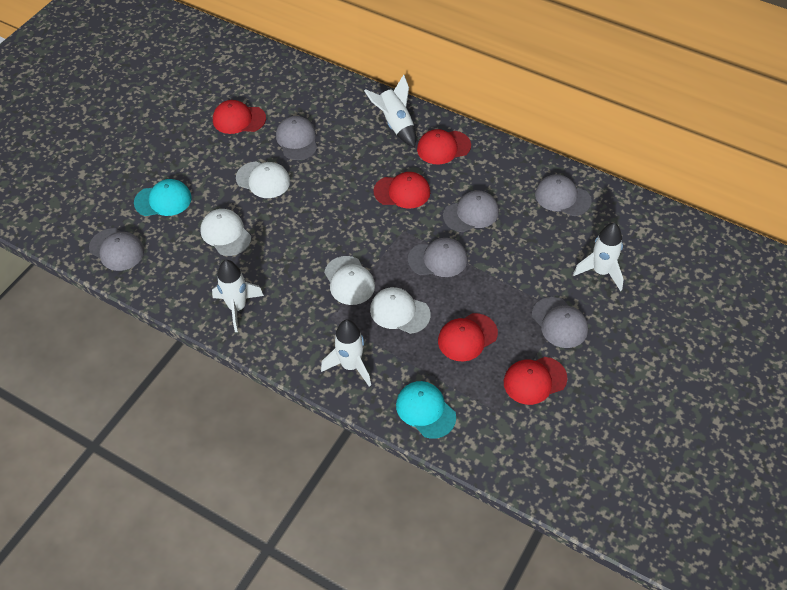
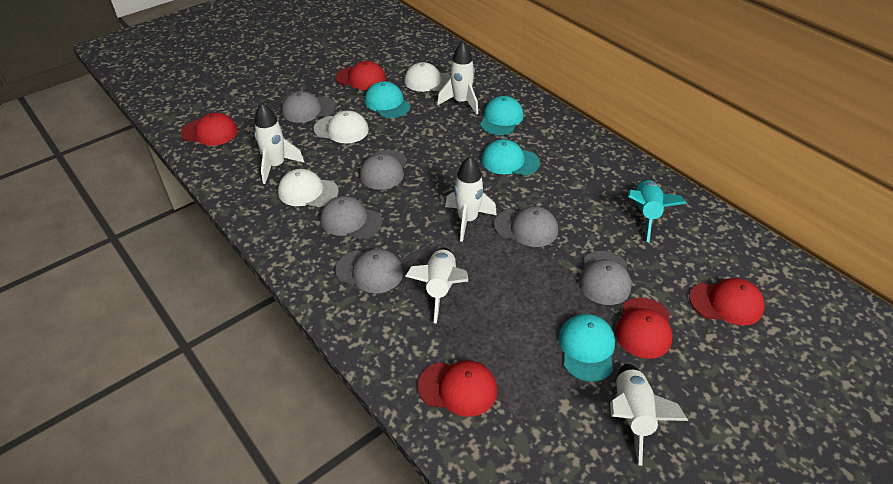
turquoise cap: [134,179,192,216] [396,381,456,439] = 2 -> [365,81,411,118] [480,96,524,135] [481,139,540,176] [559,314,615,382] = 4
turquoise rocket: none = 0 -> [628,180,686,242] = 1
white cap: [200,209,251,256] [236,162,290,198] [324,256,375,305] [370,287,431,334] = 4 -> [278,169,339,207] [314,111,369,143] [404,62,451,92] = 3
white rocket: [212,260,264,332] [321,319,371,387] [364,75,416,147] [573,223,624,291] = 4 -> [254,103,305,184] [405,248,468,323] [437,41,478,115] [445,156,497,242] [610,364,688,466] = 5

